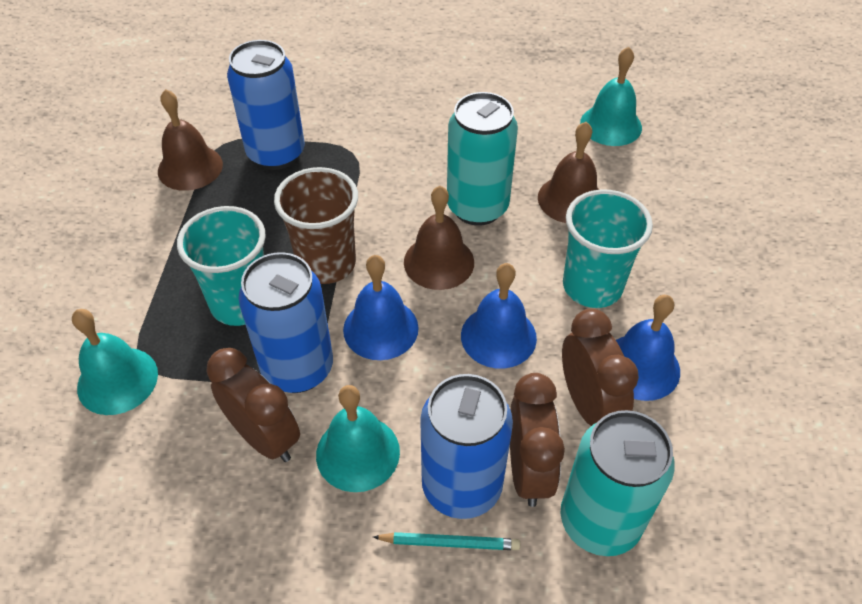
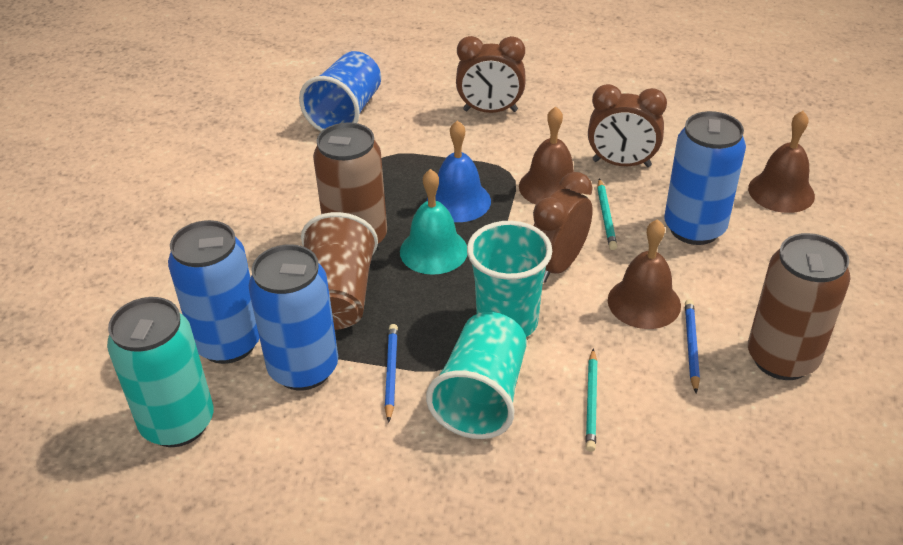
blue bell: [343,255,419,360] [461,263,537,369] [616,295,680,401] = 3 -> [427,121,491,222] = 1
blue cup: none = 0 -> [299,51,381,132] = 1
blue pencil: none = 0 -> [385,324,398,423] [685,299,700,393] = 2
brown can: none = 0 -> [313,123,387,247] [748,233,850,380] = 2
turquoise bell: [72,309,158,415] [316,385,400,492] [580,47,642,146] = 3 -> [400,169,467,275] = 1
turquoise can: [447,92,518,226] [561,410,675,556] = 2 -> [107,297,213,447] = 1
turquoise pencil: [373,532,520,550] = 1 -> [585,348,598,452] [597,179,617,250] = 2

